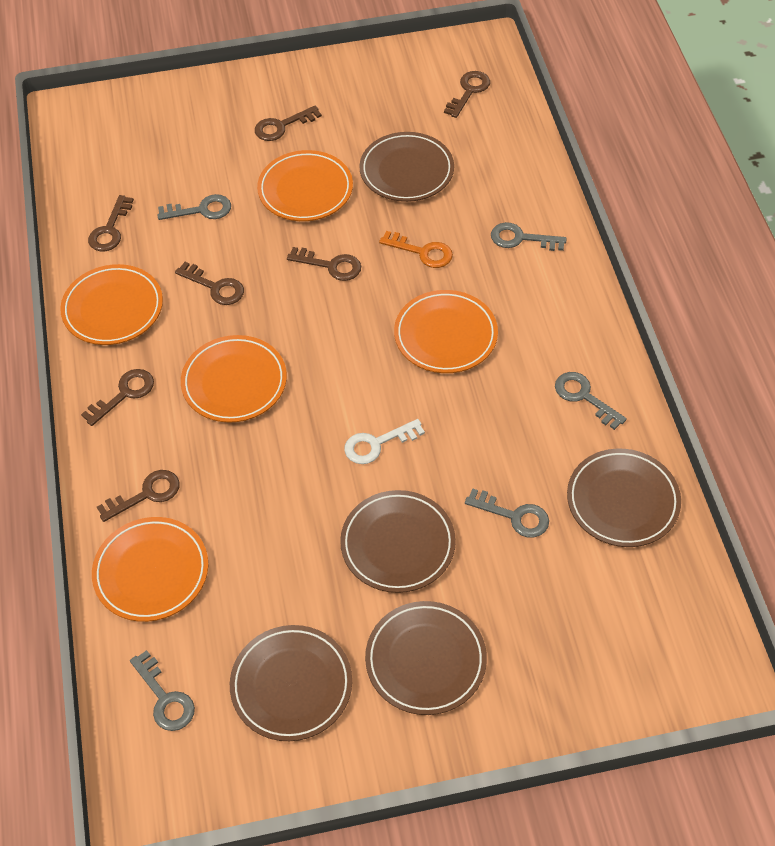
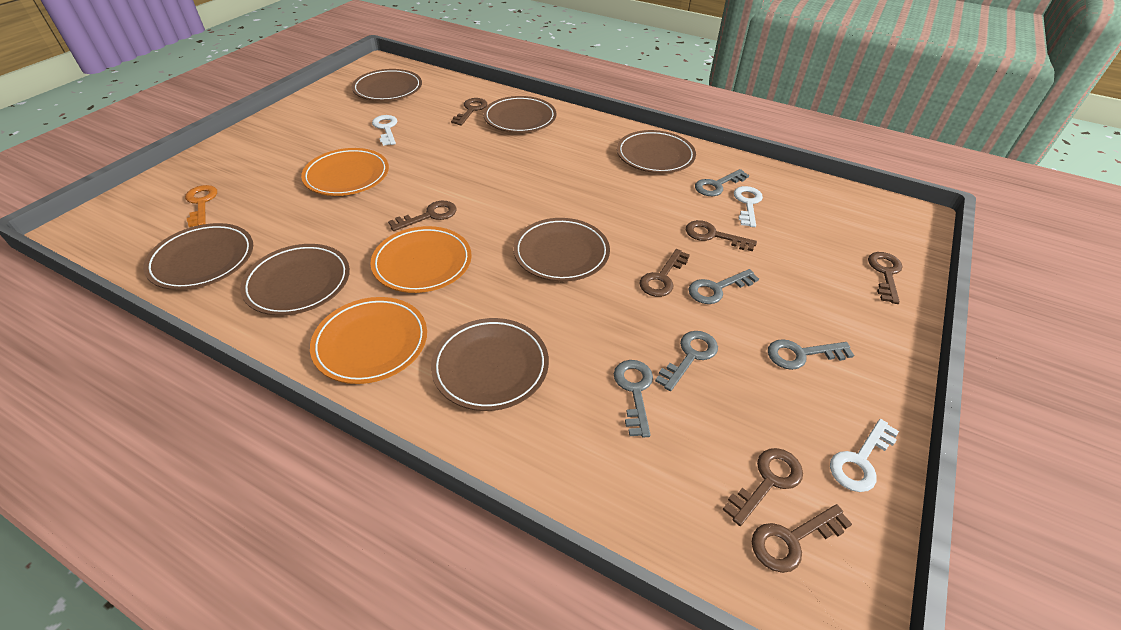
brown plate: [230,625,352,741] [340,490,456,593] [359,132,454,202] [365,601,487,715] [567,449,681,547] = 5 -> [143,223,253,290] [240,244,350,316] [352,69,422,101] [431,318,549,411] [483,96,556,133] [513,218,610,282] [617,130,696,173] = 7
orange plate: [60,264,163,345] [92,517,208,622] [181,335,287,423] [257,150,353,221] [394,290,498,373] = 5 -> [301,148,389,196] [310,297,427,384] [370,226,472,293] = 3
white key: [344,419,425,464] = 1 -> [372,115,397,146] [734,186,763,227] [830,419,899,492] = 3

